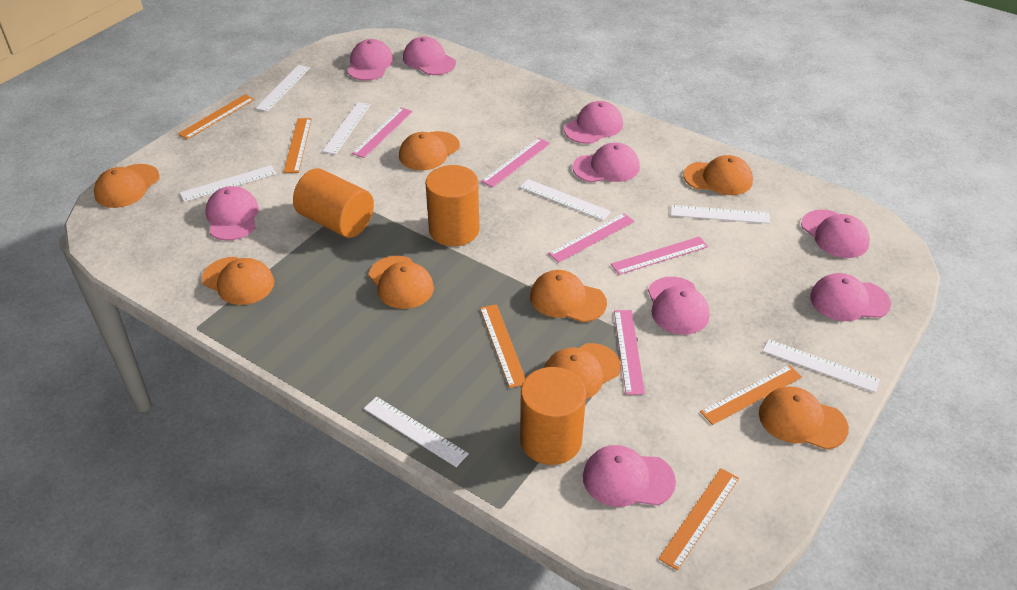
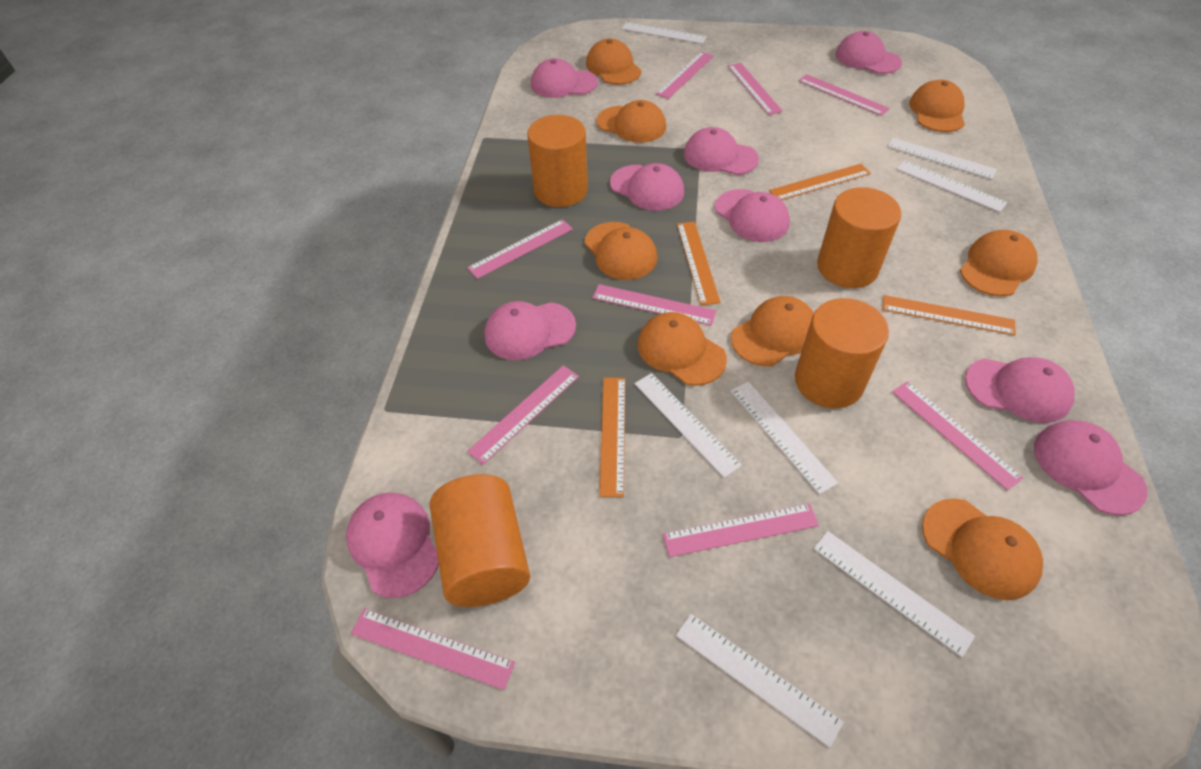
orange cylinder: [293,168,374,238] [426,165,479,246] [520,367,586,465] = 3 -> [430,474,530,607] [527,115,588,207] [795,298,889,408] [817,187,901,288] = 4
orange ruler: [178,94,255,140] [284,118,312,173] [480,304,526,388] [658,468,739,570] [700,365,802,425] = 5 -> [599,378,625,497] [677,222,720,305] [769,164,871,200] [882,295,1016,335] = 4
pink ruler: [352,108,413,158] [481,138,550,188] [548,213,634,263] [611,236,708,275] [614,310,645,395] = 5 -> [351,608,515,690] [467,219,573,279] [467,365,579,465] [592,284,716,326] [656,52,714,99] [663,503,819,557] [728,63,783,115] [798,74,890,116] [892,381,1023,491] = 9

